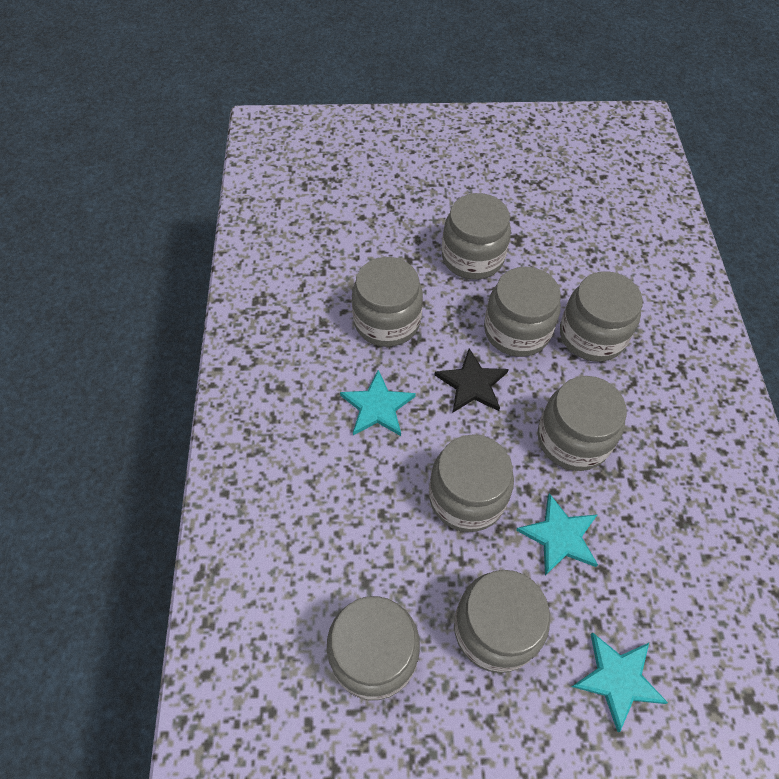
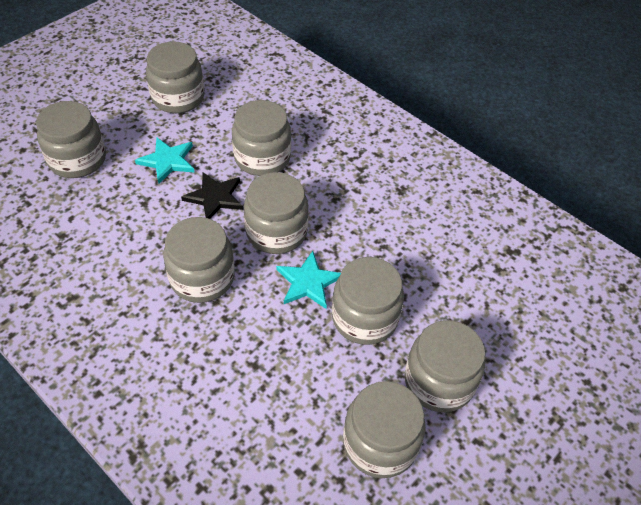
turquoise star: [340,370,416,436] [516,493,598,576] [572,633,668,732] = 3 -> [135,138,195,184] [276,251,341,309] = 2

